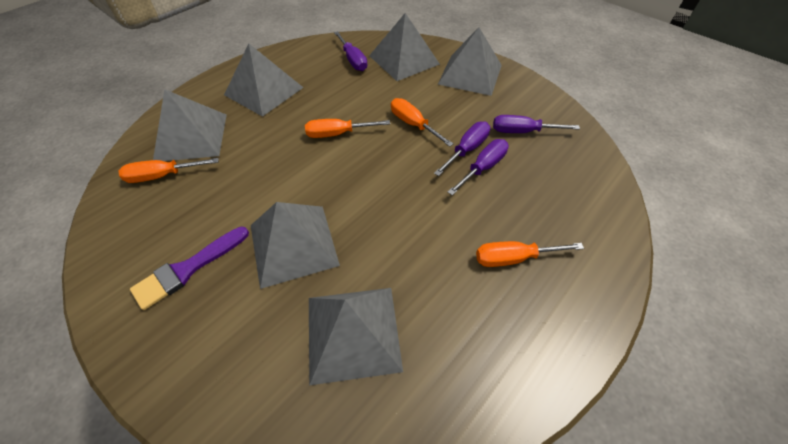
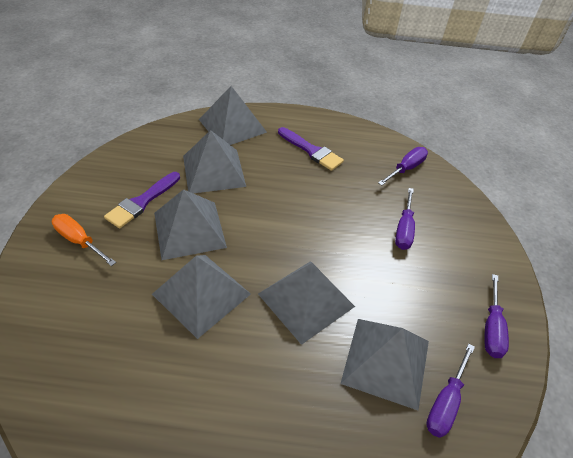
orange screwdriver: [118,158,219,183] [305,119,390,138] [391,98,454,147] [476,241,584,267] = 4 -> [52,214,116,266] = 1
purple brush: [130,227,249,310] = 1 -> [104,172,180,229] [278,127,344,171] = 2

